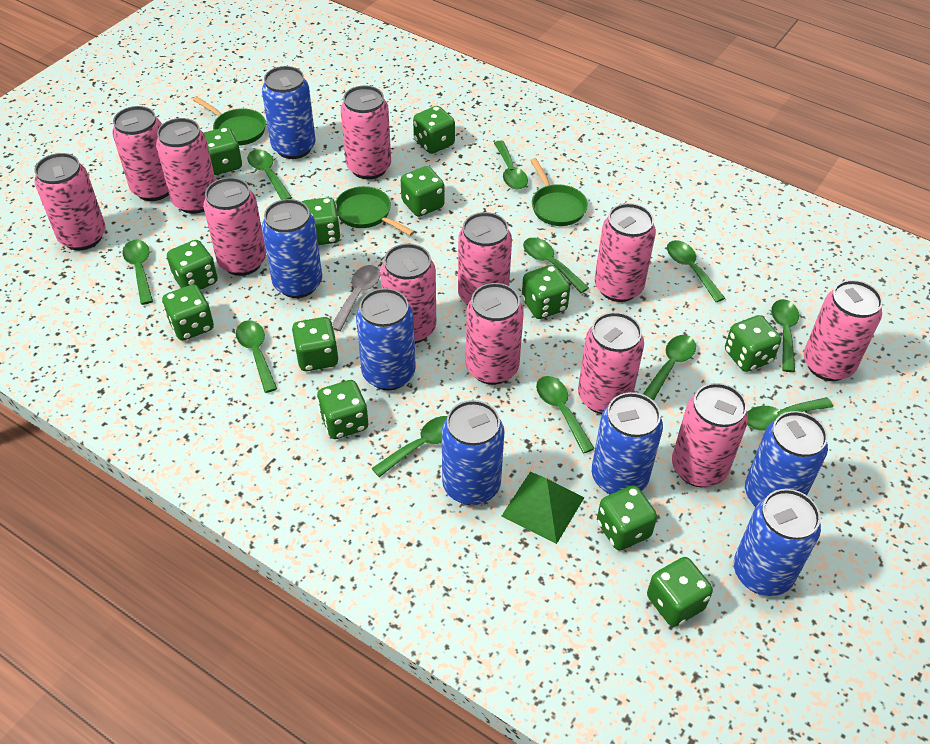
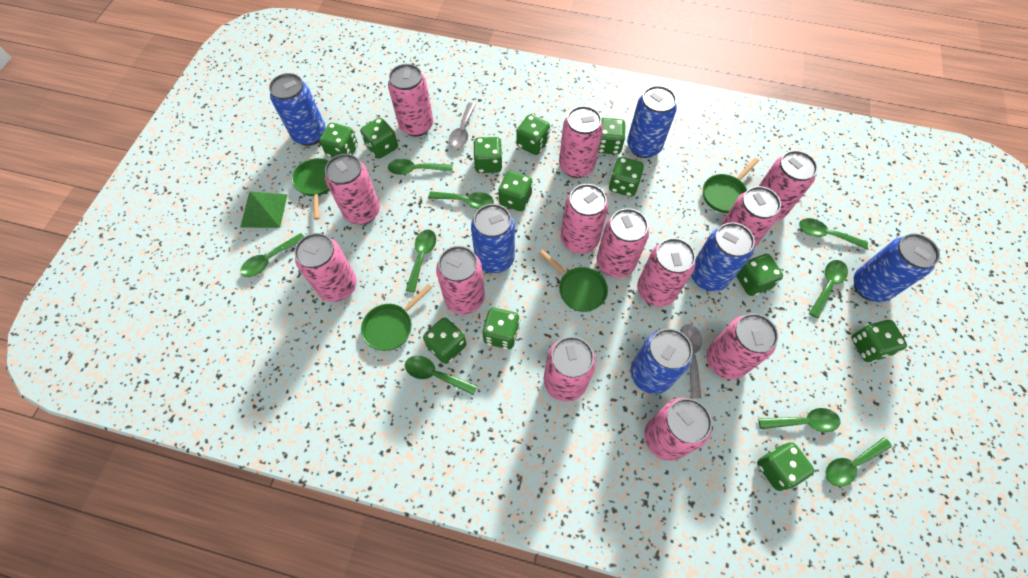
blue can: [262,66,316,159] [262,199,322,298] [356,288,416,390] [442,400,504,505] [592,392,663,494] [734,489,821,596] [745,411,828,507] = 7 -> [269,73,326,146] [471,204,515,273] [627,86,677,158] [631,329,693,394] [691,222,755,291] [854,234,940,302] = 6
green pan: [193,96,266,145] [335,186,414,236] [530,158,588,226] = 3 -> [292,158,329,220] [361,284,432,351] [539,250,608,312] [703,158,759,213] = 4
green spoon: [123,240,153,305] [236,320,277,393] [247,149,292,200] [372,416,447,477] [494,140,528,190] [523,238,589,293] [536,376,595,453] [643,335,696,401] [667,240,725,302] [747,397,833,431] [771,299,799,372] = 11 -> [240,233,304,277] [388,159,453,175] [405,356,477,395] [406,230,436,293] [428,191,494,209] [758,408,840,432] [799,218,868,249] [809,260,848,318] [825,437,892,487] = 9
grey spoon: [333,265,380,331] = 1 -> [449,103,476,148] [680,324,702,398] = 2
pink can: [34,153,106,250] [112,106,169,201] [156,118,216,214] [203,177,266,276] [341,85,391,179] [380,243,436,344] [458,212,512,306] [466,283,524,385] [578,312,644,414] [595,203,656,302] [672,383,748,487] [804,280,883,381] = 12 -> [294,233,357,302] [325,154,380,225] [388,64,433,137] [436,246,485,314] [544,336,596,402] [559,106,603,178] [561,184,608,254] [597,208,649,278] [637,238,696,307] [644,398,712,461] [707,314,778,380] [719,186,781,248] [759,150,818,221] = 13

